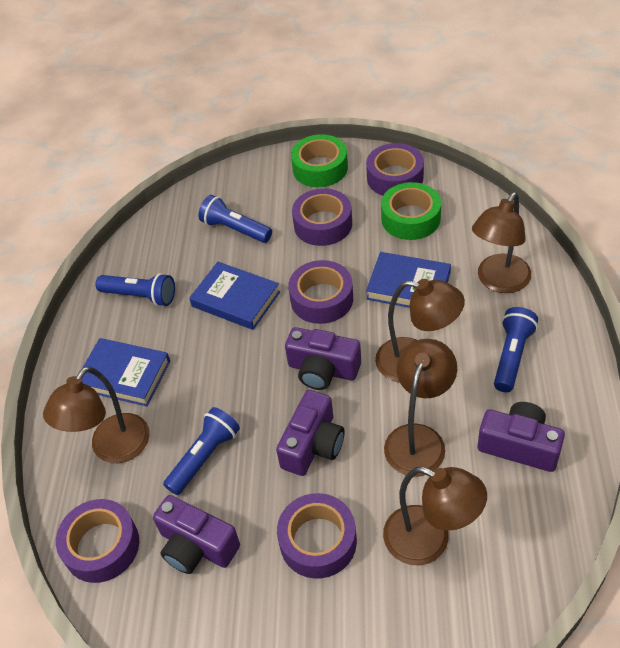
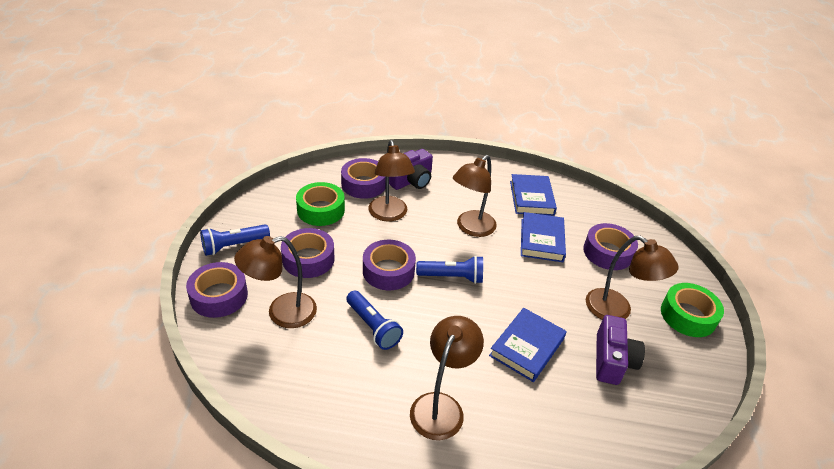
blue flashlight: [95,273,175,306] [163,407,240,495] [199,195,272,243] [494,307,538,392] = 4 -> [200,225,270,256] [346,290,403,350] [416,256,483,284] = 3
purple camera: [153,495,240,574] [276,390,345,476] [285,327,361,390] [478,402,565,472] = 4 -> [389,149,433,190] [596,315,645,385] = 2

